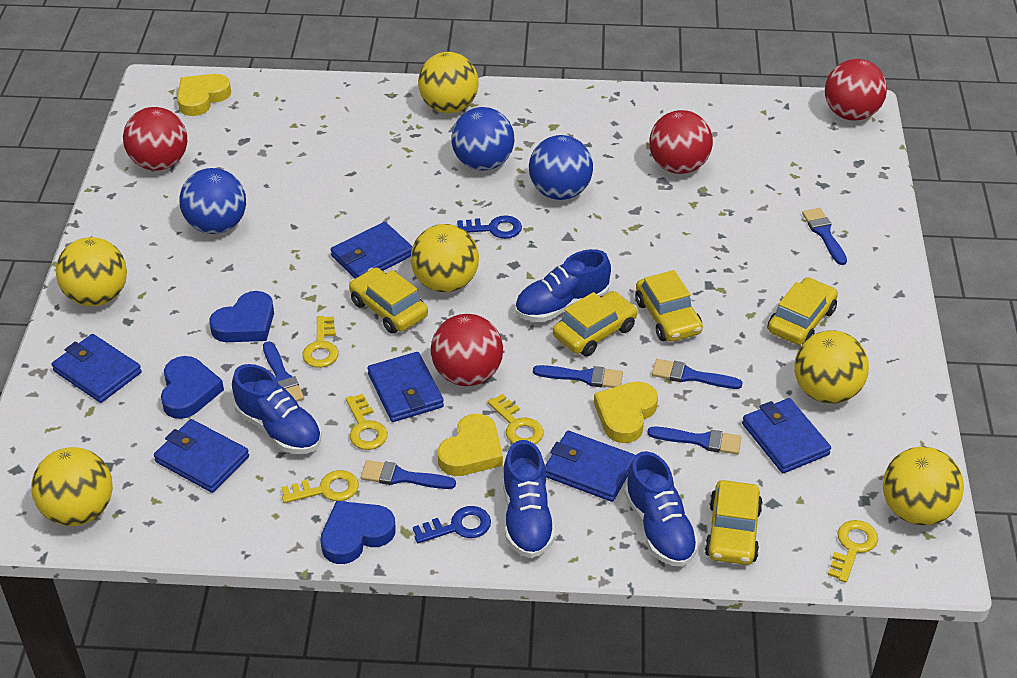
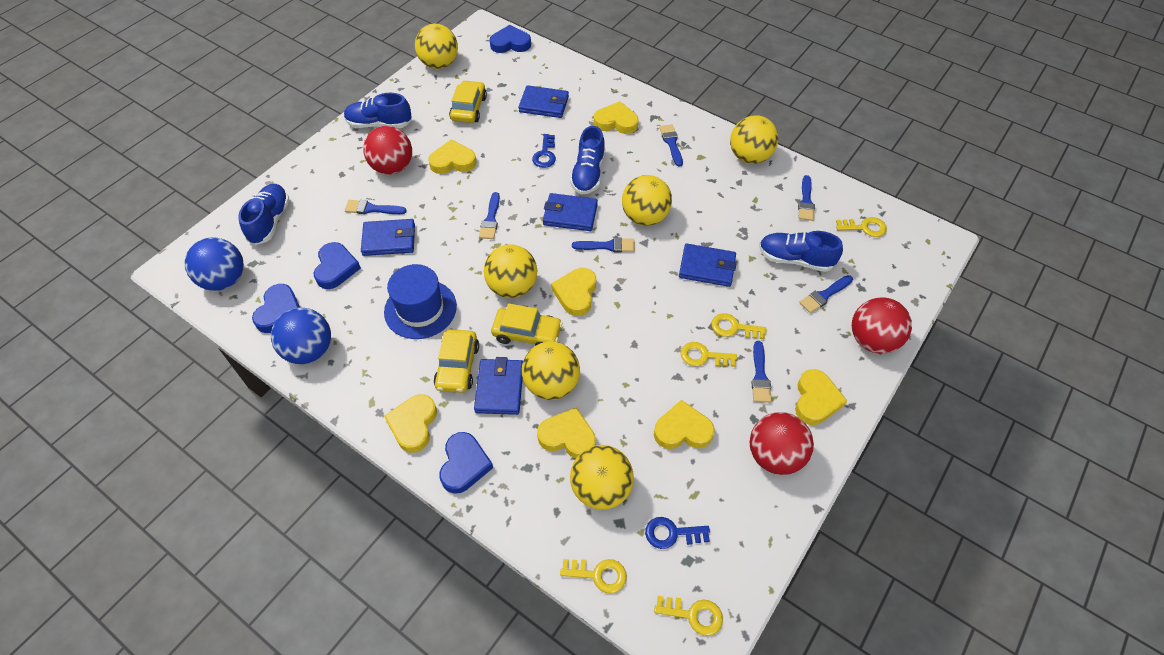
blue ball: [179,168,246,234] [451,107,514,170] [529,135,593,200] = 3 -> [185,237,244,291] [271,308,331,364] = 2
blue brush: [263,341,304,402] [360,460,456,489] [533,365,623,388] [647,427,742,454] [652,359,743,389] [802,208,847,265] = 6 -> [345,200,407,214] [479,192,500,239] [572,238,635,252] [659,124,683,167] [752,341,771,403] [798,175,815,221] [799,275,853,313] = 7
blue hat: none = 0 -> [384,264,457,339] = 1
blue heart: [161,356,224,419] [209,291,274,342] [320,501,396,564] = 3 -> [252,284,300,333] [314,242,361,289] [439,432,493,494] [489,25,531,53] = 4
blue wallet: [52,334,142,403] [154,419,249,493] [331,222,413,279] [368,352,444,422] [545,431,636,502] [742,398,831,473] = 6 -> [361,219,415,256] [474,357,523,415] [518,85,569,118] [543,193,598,231] [679,244,737,287] = 5
red ball: [123,107,187,171] [431,314,503,386] [649,110,713,174] [825,59,887,121] = 4 -> [363,126,412,175] [750,412,814,475] [852,297,912,354] = 3
yellow car: [349,267,428,334] [553,291,638,357] [635,270,703,342] [705,480,763,565] [768,277,838,345] = 5 -> [434,329,479,393] [449,80,487,123] [491,303,562,346] = 3
yellow heart: [177,74,231,116] [438,414,503,476] [594,382,658,443] = 3 -> [384,394,437,453] [428,140,476,174] [537,407,596,459] [551,268,596,316] [594,101,638,134] [654,400,715,449] [795,369,847,425] = 7

